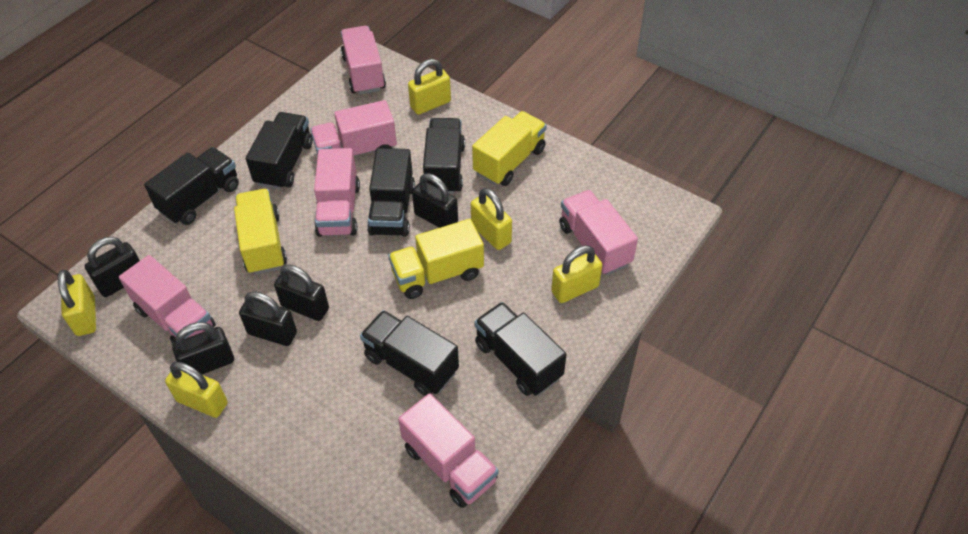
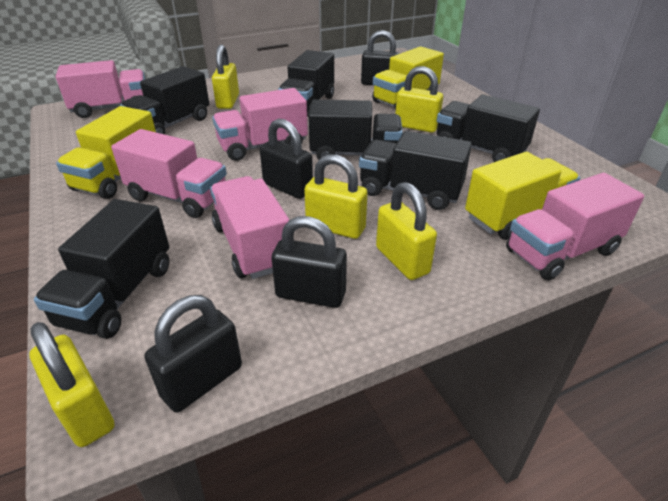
black padlock: [85,237,140,297] [172,322,234,374] [239,291,297,346] [274,265,329,321] [412,173,458,228] = 5 -> [144,295,242,412] [260,119,313,199] [271,216,347,308] [361,30,400,85] = 4
pink truck: [119,255,216,344] [310,100,397,156] [314,148,360,237] [341,26,386,94] [398,393,499,508] [559,190,638,275] = 6 -> [56,60,145,118] [111,129,227,218] [210,176,289,279] [212,88,308,161] [506,173,644,281] = 5

